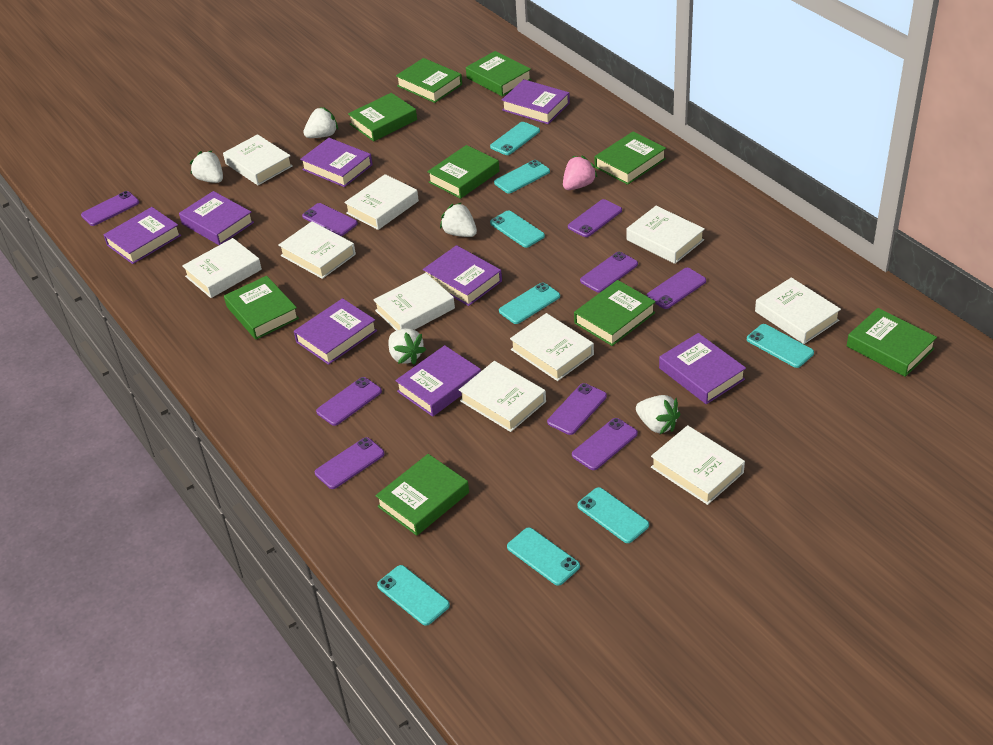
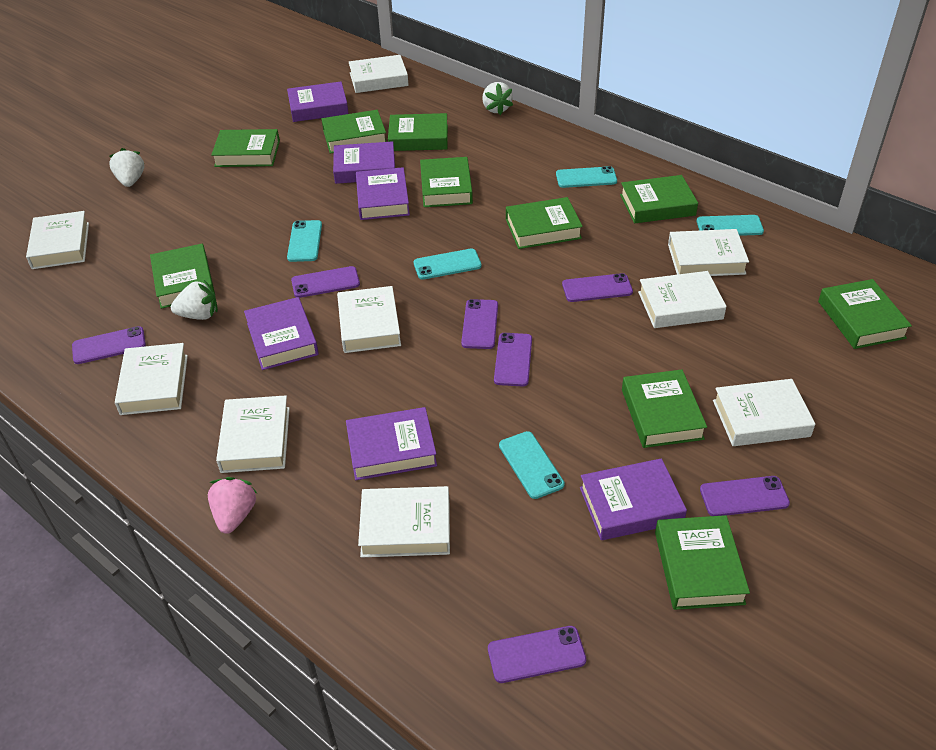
green book: [224,276,299,340] [348,93,417,141] [375,454,469,536] [396,58,462,103] [427,145,499,199] [466,51,532,97] [574,280,656,346] [595,131,666,185] [847,308,937,377] = 9 -> [150,244,215,309] [211,129,280,167] [321,110,386,154] [388,113,448,151] [420,157,473,207] [506,197,583,249] [620,175,698,223] [622,370,707,448] [655,515,750,610] [818,279,912,349] = 10
purple book: [103,207,181,264] [179,191,254,245] [294,298,377,365] [300,138,373,187] [395,345,481,417] [423,245,502,306] [502,79,570,124] [659,333,746,404] = 8 -> [244,297,319,370] [287,82,349,122] [333,141,395,184] [346,407,437,480] [356,167,410,220] [580,458,687,540] = 6
purple phone: [81,191,139,226] [302,203,358,236] [315,437,384,489] [316,377,382,426] [547,383,607,435] [568,199,622,237] [572,418,638,470] [580,252,638,293] [647,268,706,309] = 9 -> [72,326,146,364] [291,266,360,298] [461,299,498,349] [488,626,587,683] [494,333,532,387] [562,273,633,302] [700,476,790,516] = 7
turquoise phone: [377,565,450,626] [490,122,540,155] [490,210,545,248] [494,160,550,193] [499,282,560,324] [507,527,580,586] [577,487,649,543] [747,324,814,368] = 8 -> [287,220,322,262] [413,249,482,280] [499,431,565,499] [556,166,617,188] [697,215,764,236] = 5
white book: [182,238,262,298] [223,134,293,185] [278,221,356,279] [344,174,419,230] [373,273,455,331] [459,361,546,432] [510,313,594,381] [626,206,705,264] [651,425,745,505] [755,277,841,344] = 10 -> [26,211,89,269] [115,343,188,415] [216,395,290,473] [337,286,401,353] [349,55,409,93] [358,486,450,557] [638,271,727,328] [668,229,749,276] [713,379,815,446] = 9
white strawberry: [190,151,223,183] [303,107,338,138] [388,328,426,365] [440,202,477,237] [636,395,681,434] = 5 -> [109,148,144,187] [171,280,218,320] [482,82,513,115] = 3

